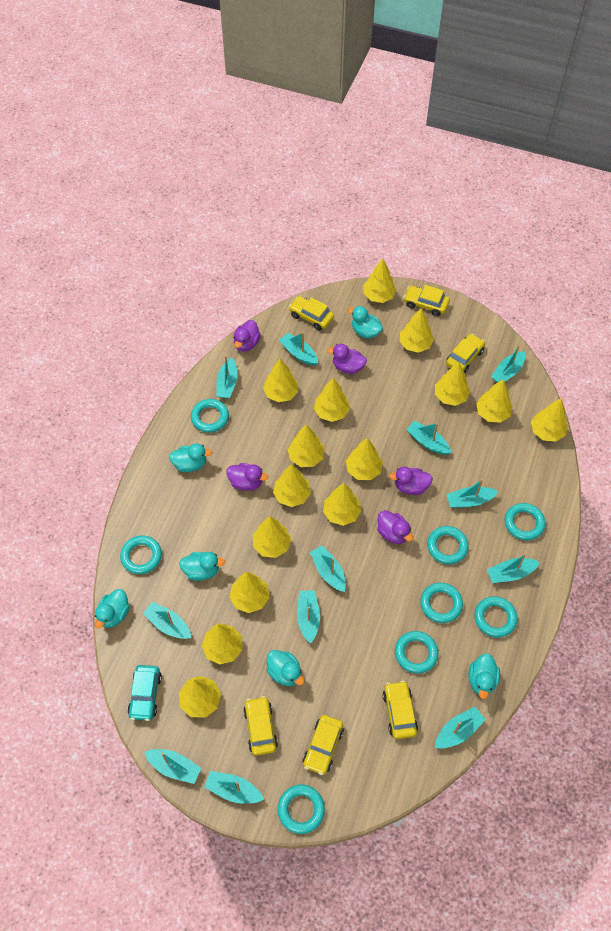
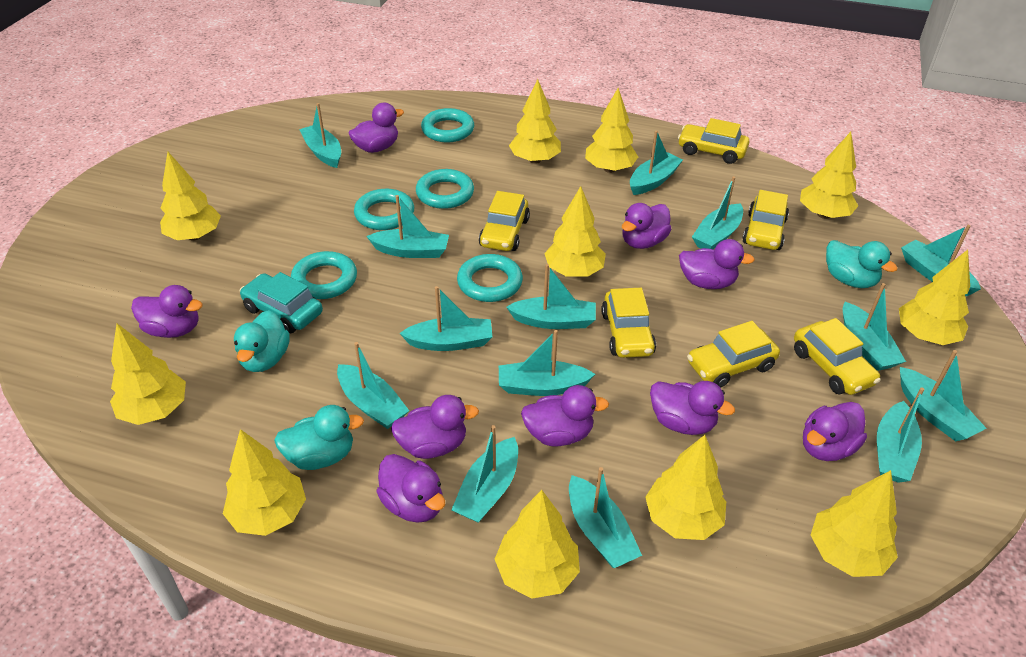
purple duck: [226,463,268,491] [233,320,261,352] [327,344,367,374] [377,510,413,544] [389,466,433,495] = 5 -> [131,285,203,338] [349,102,404,153] [376,454,445,523] [391,395,479,459] [521,385,609,446] [622,203,671,249] [650,381,735,435] [679,239,755,289] [803,402,867,461] = 9
turquoise boat: [143,602,191,639] [144,749,201,784] [204,771,264,804] [216,356,238,399] [279,332,318,366] [297,590,320,643] [310,545,346,592] [406,421,451,455] [435,707,486,749] [446,479,498,508] [487,553,540,583] [491,345,526,383] = 12 -> [299,103,341,168] [337,342,409,429] [366,195,449,258] [399,286,493,351] [451,425,518,523] [499,330,595,396] [506,264,596,329] [569,467,642,568] [630,131,683,195] [692,176,743,249] [843,283,906,371] [877,387,924,483] [900,350,987,441] [901,225,981,296] = 14
turquoise duck: [95,589,130,628] [169,443,212,472] [179,552,225,581] [267,650,305,686] [348,306,383,339] [468,653,500,699] = 6 -> [234,310,290,372] [274,405,364,470] [826,240,897,288] = 3
turquoise ring: [120,536,162,574] [191,399,229,433] [278,784,325,834] [395,631,438,674] [420,583,463,623] [427,526,469,564] [474,596,518,638] [505,503,546,541] = 8 -> [291,251,357,299] [354,189,414,230] [416,169,474,209] [421,108,474,142] [457,254,523,302] = 5
yellow tree: [179,676,221,718] [202,624,243,665] [229,572,270,613] [253,516,291,558] [263,359,298,402] [273,464,311,507] [288,424,325,467] [314,378,350,422] [323,483,361,526] [346,438,383,480] [363,258,396,303] [399,308,434,353] [435,362,470,406] [476,379,512,423] [531,398,568,442] = 15 -> [110,324,186,425] [160,152,221,241] [223,429,306,536] [495,490,580,599] [509,79,561,164] [544,186,606,277] [585,88,638,173] [645,435,726,540] [800,132,858,219] [811,470,898,577] [899,250,970,345] = 11

